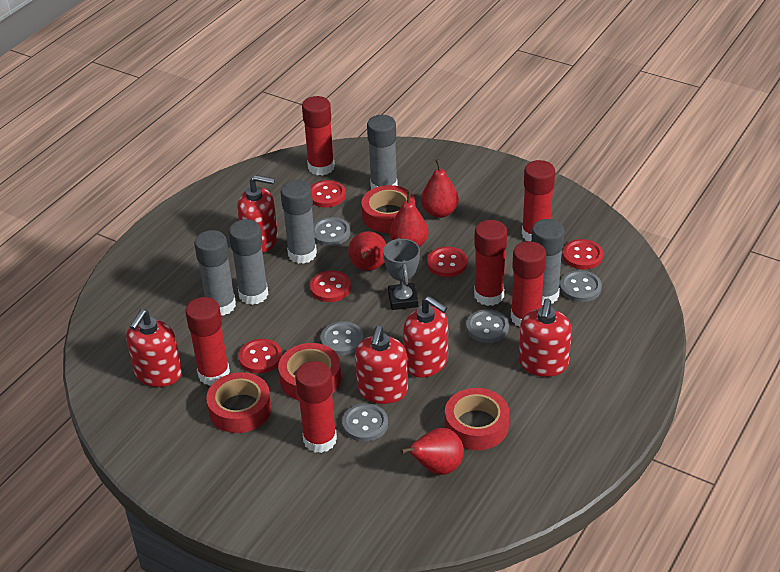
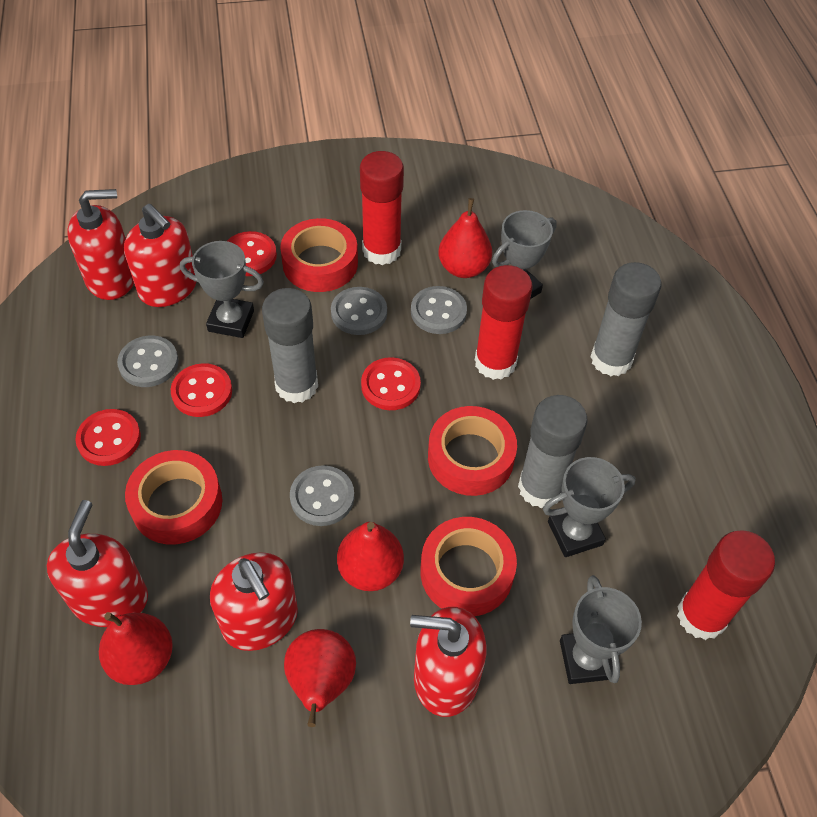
grey button: [314,217,350,246] [321,321,364,355] [342,403,388,442] [466,309,509,343] [560,270,602,302] = 5 -> [117,336,179,387] [290,465,354,526] [331,287,387,335] [411,286,467,334] = 4
grey glue stick: [194,230,236,316] [229,219,269,305] [281,180,317,264] [367,115,398,189] [531,219,565,305] = 5 -> [262,288,318,403] [518,395,588,508] [590,262,661,376] = 3
grey trophy: [383,238,420,310] = 1 -> [180,241,264,338] [492,210,557,299] [543,457,636,557] [560,575,642,684] = 4
red button: [238,339,282,374] [310,271,351,302] [311,180,346,207] [427,247,467,277] [562,239,603,269] = 5 -> [75,409,141,466] [171,363,232,417] [227,231,277,276] [361,357,421,410] = 4
red glue stick: [185,297,230,386] [295,361,337,453] [302,96,335,176] [474,220,507,306] [511,241,546,327] [522,160,555,241] = 6 -> [360,151,404,265] [475,265,533,380] [677,530,775,640] = 3

